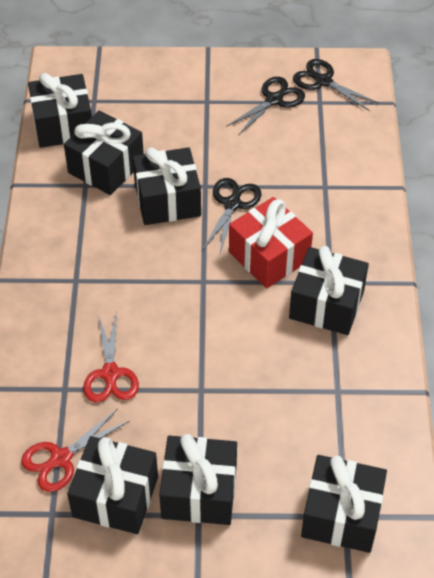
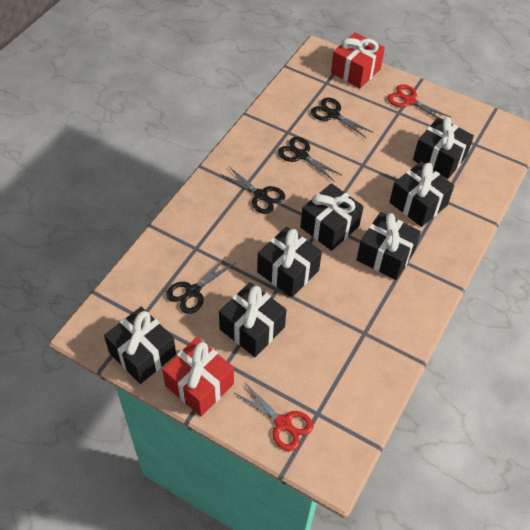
black scissors: [203,178,261,253] [226,77,305,136] [293,59,379,111] = 3 -> [166,256,235,314] [221,167,285,214] [278,137,342,182] [311,98,372,139] = 4
red gift: [229,197,313,288] = 1 -> [162,337,234,417] [331,32,385,88] = 2

